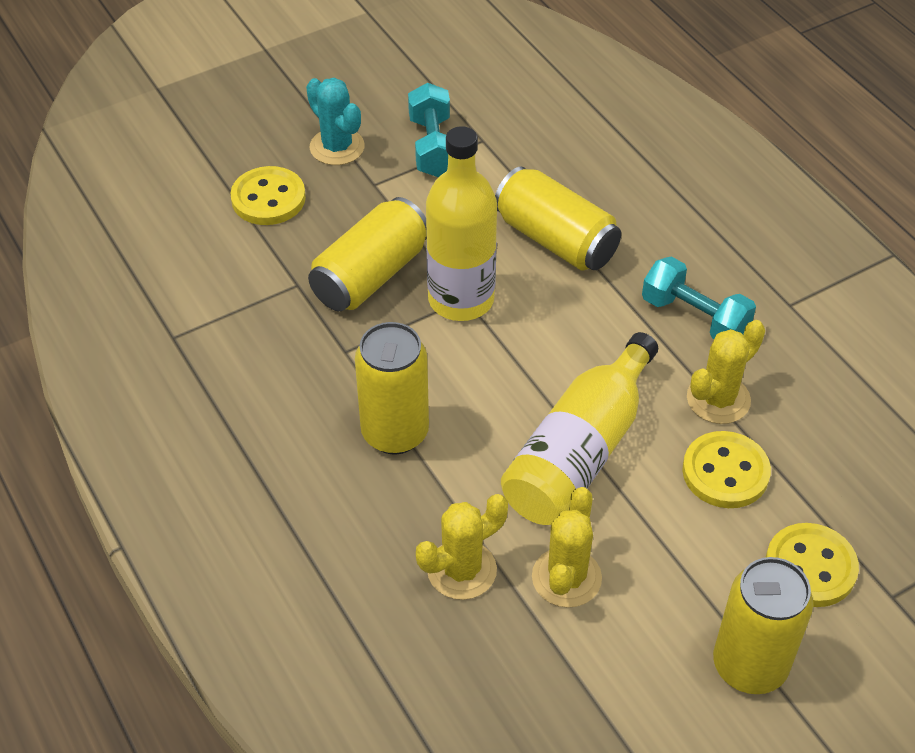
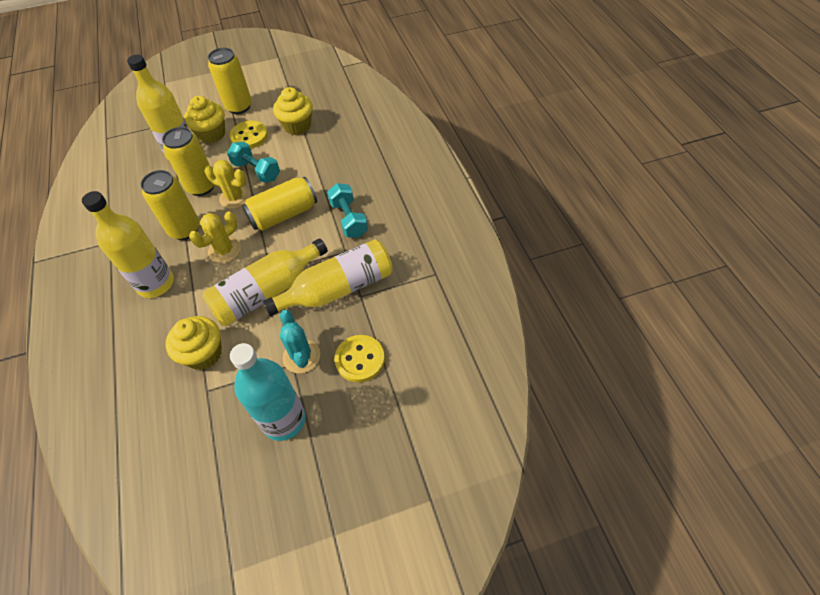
turquoise bottle: none = 0 -> [230,343,306,441] = 1
yellow bottle: [426,126,497,321] [501,332,658,525] = 2 -> [82,191,174,298] [127,54,189,160] [202,238,328,326] [263,239,393,316] = 4
yellow button: [230,166,306,225] [682,431,771,508] [765,523,859,607] = 3 -> [230,120,268,149] [335,335,385,383] = 2
yellow cactus: [416,494,508,600] [532,487,602,608] [687,320,765,424] = 3 -> [189,211,241,263] [204,160,250,209] = 2
yellow cupcake: none = 0 -> [165,316,222,370] [184,96,225,143] [273,87,313,135] = 3

